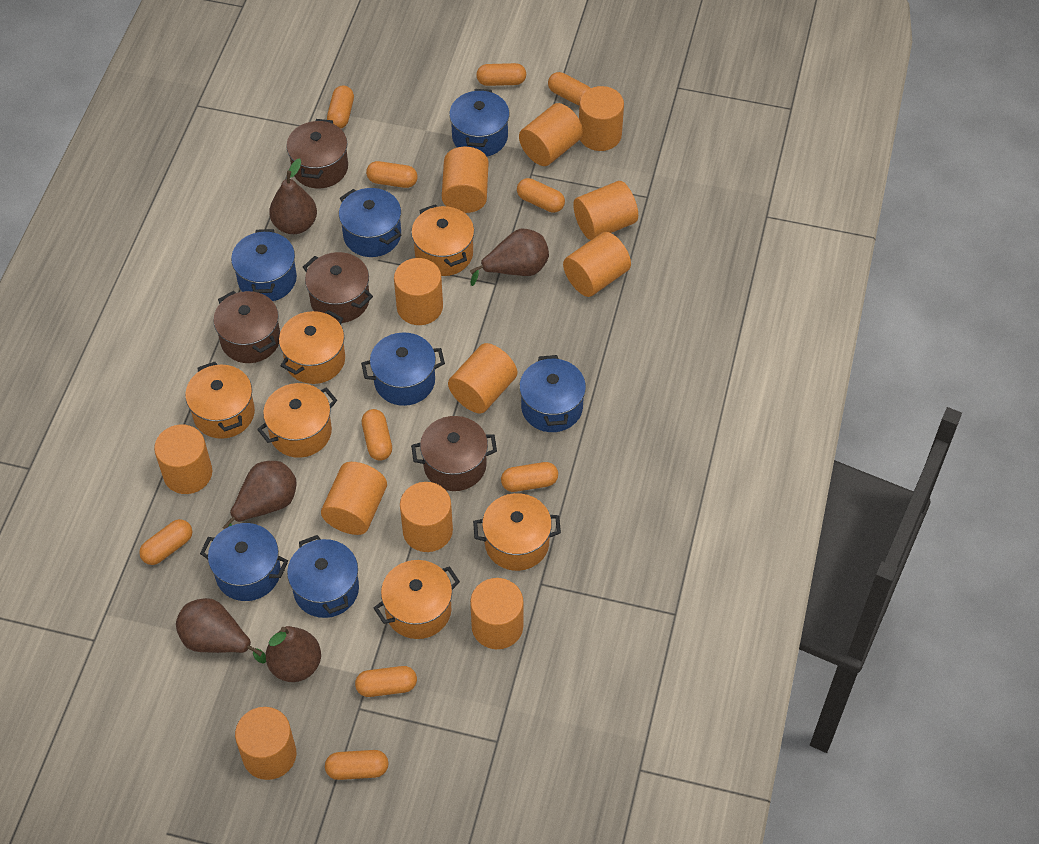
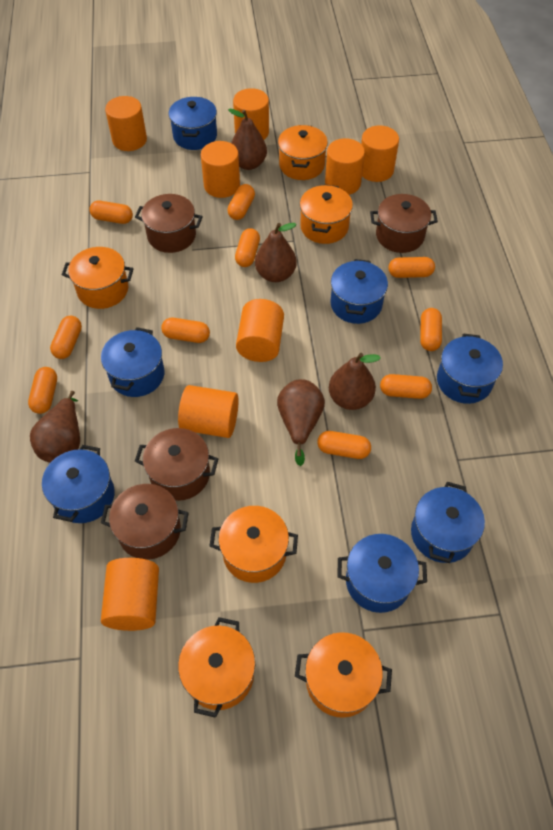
orange cylinder: [154,425,212,494] [235,707,296,780] [321,462,387,535] [394,258,443,325] [400,482,453,552] [442,147,488,213] [448,343,517,413] [470,578,524,649] [519,103,583,166] [563,232,631,297] [573,181,638,240] [579,86,624,151] = 12 -> [101,558,159,631] [105,96,147,151] [178,385,239,438] [201,141,240,198] [233,88,269,140] [236,299,284,362] [325,138,365,195] [361,125,399,182] = 8

